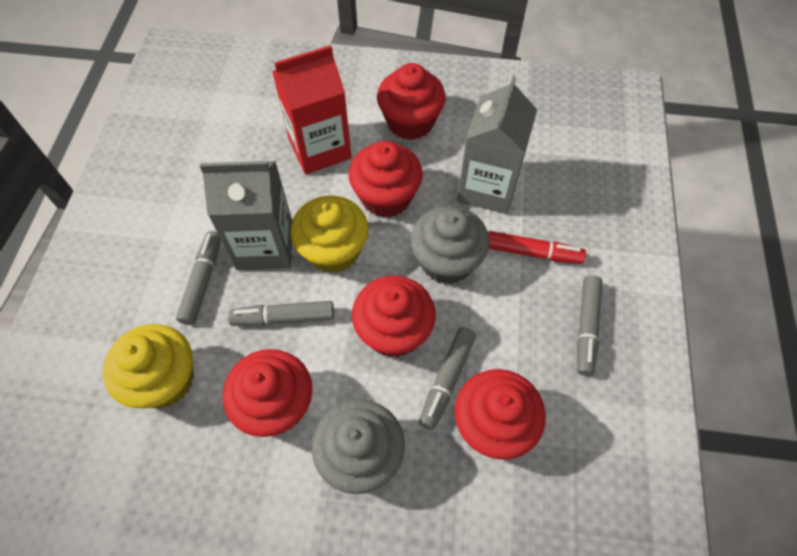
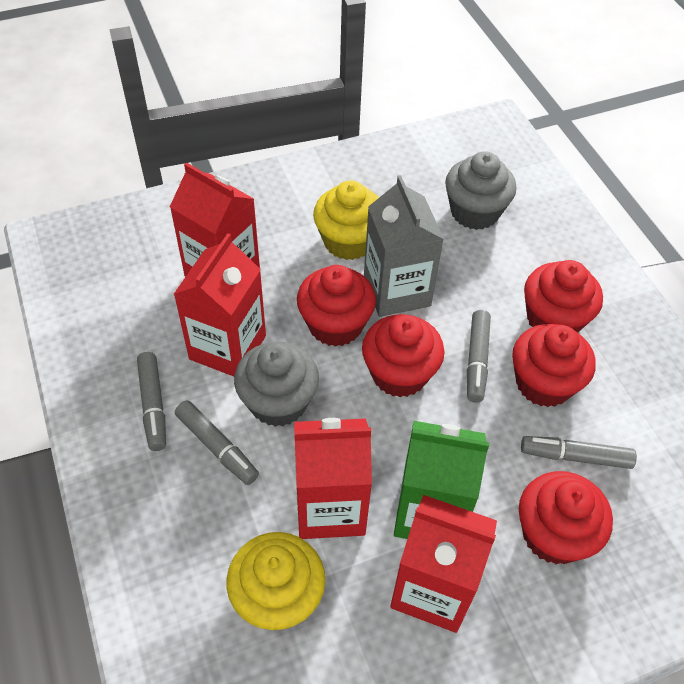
green carton: none = 0 -> [394,421,489,539] = 1
grey carton: [200,161,292,270] [457,76,537,214] = 2 -> [364,175,444,317] = 1
red carton: [272,45,352,174] = 1 -> [170,162,260,277] [174,233,266,377] [294,418,372,539] [390,495,497,633] = 4
red marker: [488,231,586,264] = 1 -> none = 0

